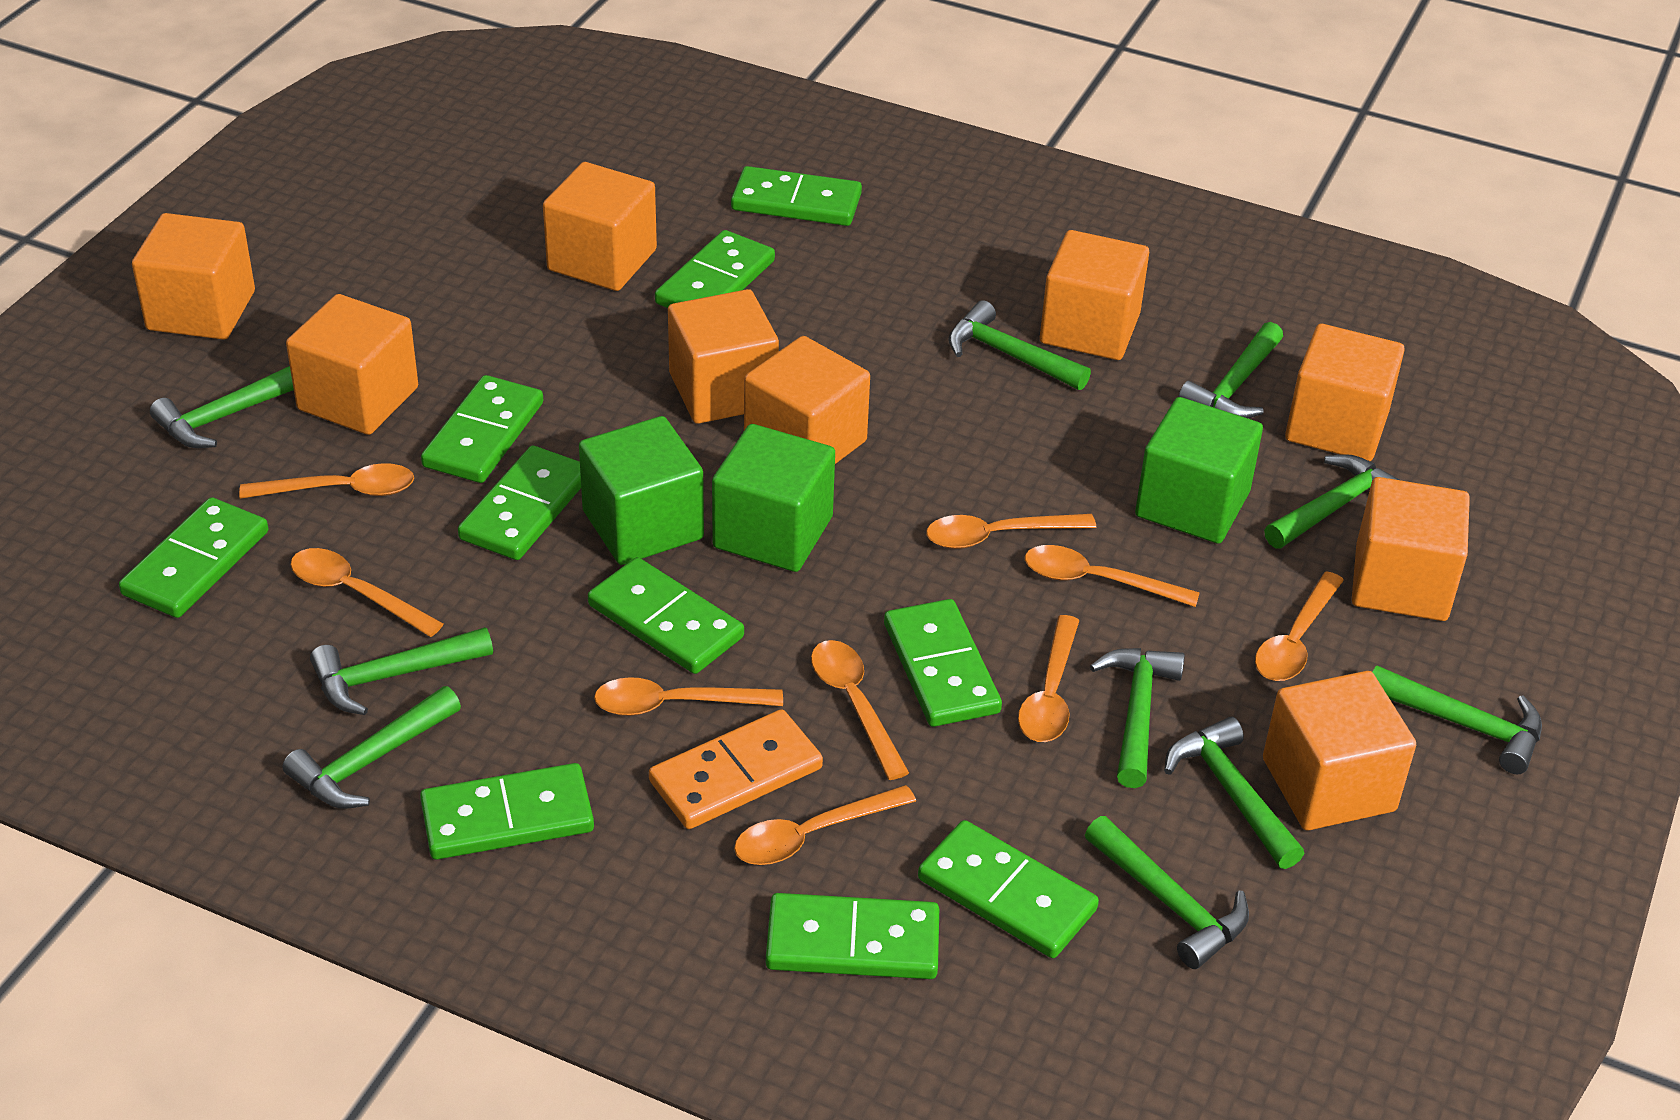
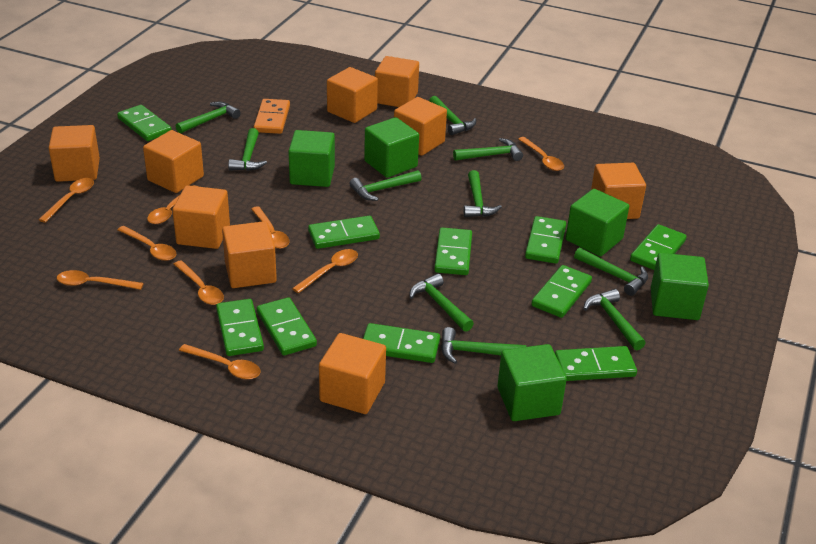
green cube: [579,416,704,565] [712,424,835,572] [1135,397,1263,544] = 3 -> [288,130,335,187] [364,117,419,178] [497,344,567,421] [566,189,629,256] [651,253,709,320] = 5

